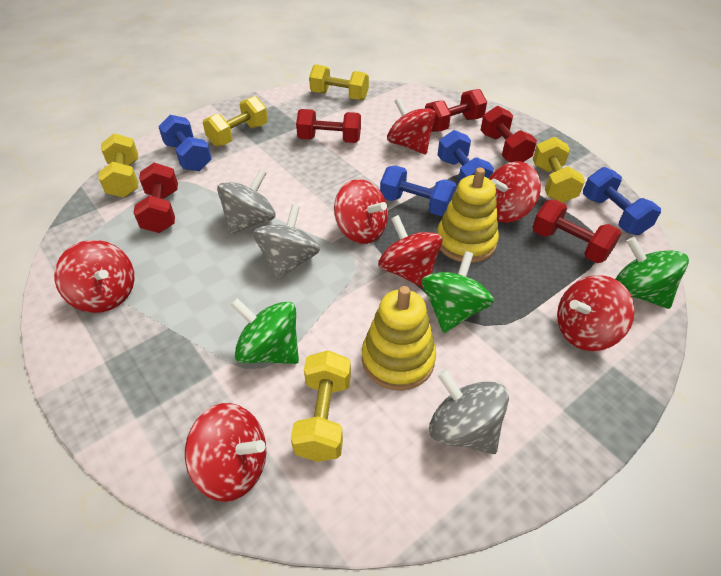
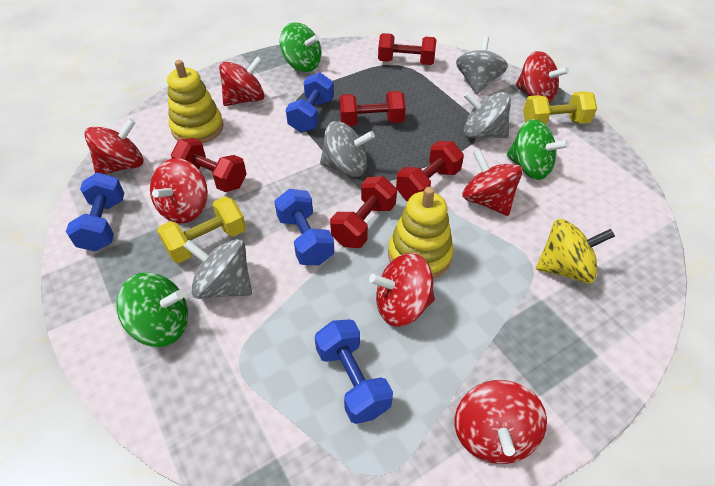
grey spinning top: [217,169,275,235] [253,205,320,281] [429,369,509,454] = 3 -> [183,239,252,299] [320,121,375,177] [456,36,508,94] [464,91,511,138] = 4
yellow dumbbell: [98,133,138,198] [203,96,268,147] [291,350,351,462] [309,64,369,100] [533,137,585,203] = 5 -> [157,196,246,263] [523,91,597,125] = 2
yellow spinning top: none = 0 -> [536,219,615,283] = 1

